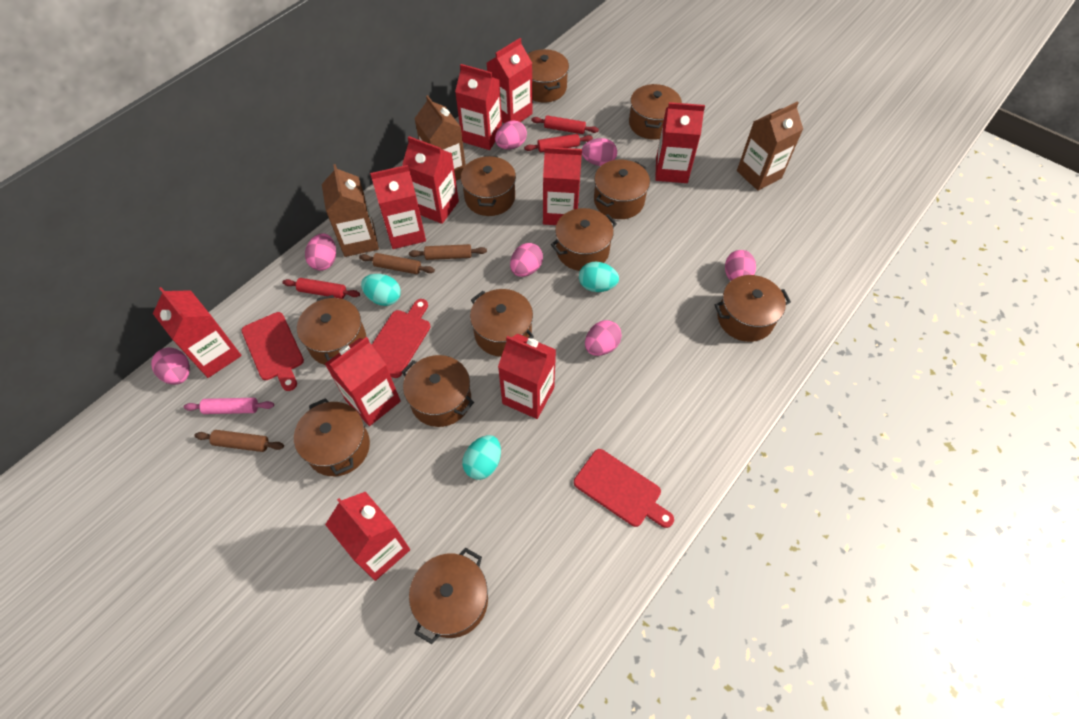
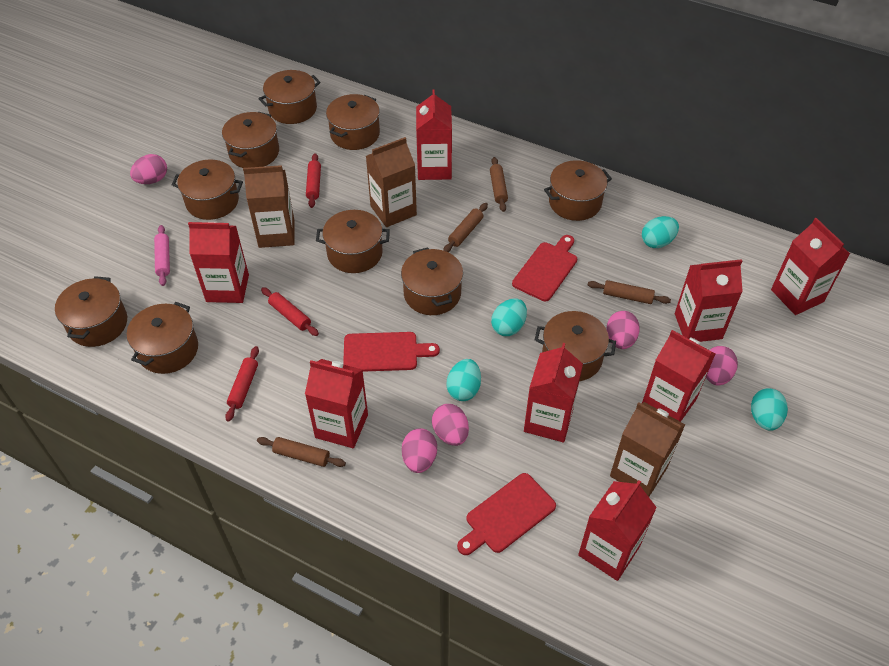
brown pot: [294,398,370,476] [297,295,366,365] [402,355,474,427] [409,548,488,644] [461,156,516,216] [470,289,534,357] [528,49,569,103] [551,208,617,271] [594,160,650,219] [629,84,682,140] [714,275,791,342] = 11 -> [55,276,127,347] [127,302,198,374] [172,160,243,220] [222,112,279,168] [259,70,321,124] [316,210,390,273] [326,94,380,150] [401,247,463,315] [535,311,616,381] [544,160,612,221] = 10
brown rolling pin: [195,430,284,452] [359,253,435,274] [409,244,487,260] = 3 -> [257,437,346,467] [443,203,488,252] [490,157,508,212] [588,280,671,304] = 4
pink egg: [151,347,190,385] [305,233,336,271] [495,120,527,150] [510,243,543,277] [582,138,617,166] [585,320,622,356] [725,250,756,281] = 7 -> [130,154,167,184] [402,428,437,473] [432,404,469,446] [607,311,640,349] [706,346,738,386] = 5
red carton: [153,287,242,378] [325,337,401,426] [325,492,410,581] [370,165,426,249] [402,136,459,224] [455,64,502,150] [487,38,533,123] [498,334,556,419] [543,147,582,225] [655,102,705,183] = 10 -> [188,222,249,303] [305,359,368,448] [416,90,452,180] [524,343,583,442] [578,480,657,581] [642,330,715,422] [675,259,743,342] [771,218,850,315] = 8
turquoise egg: [361,274,401,306] [462,435,501,480] [579,262,619,292] = 3 -> [446,359,481,401] [491,298,527,336] [642,216,679,248] [751,388,788,431] = 4

